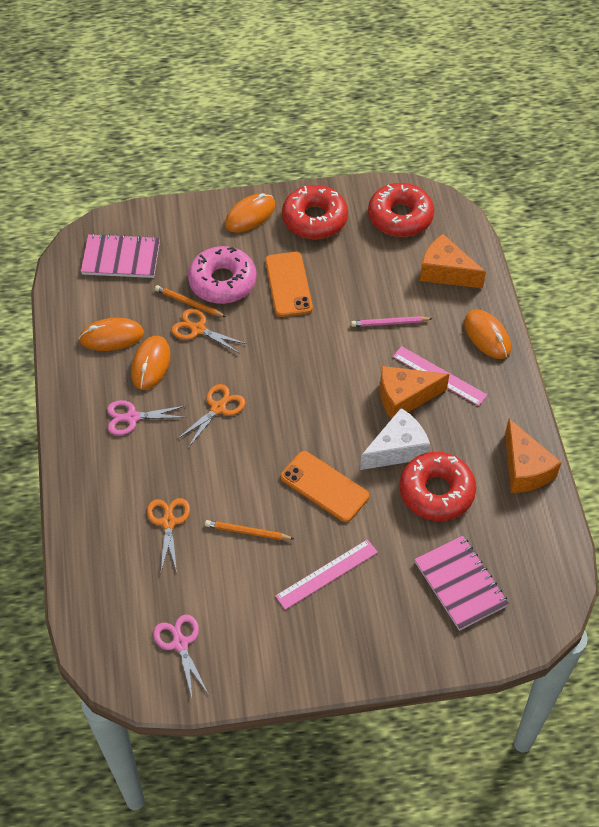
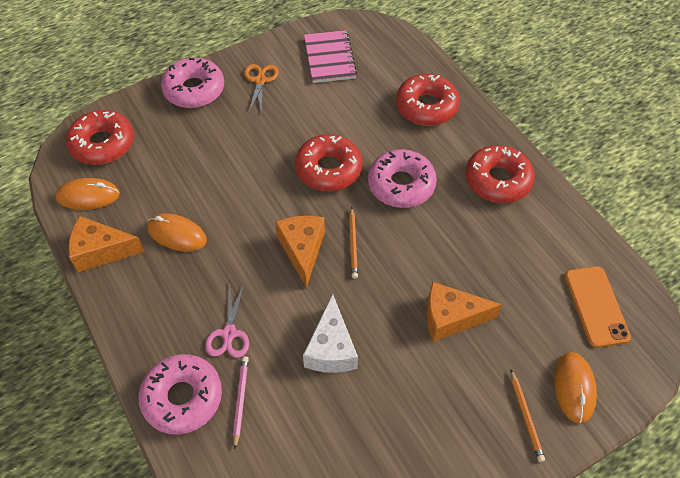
orange mouse: [79,318,144,351] [131,336,170,390] [225,193,275,233] [464,310,511,359] = 4 -> [56,178,120,210] [147,214,207,252] [554,352,597,424] = 3
orange phone: [265,252,313,317] [281,451,369,522] = 2 -> [565,266,631,348] = 1
orange scissors: [147,498,190,572] [171,309,247,354] [177,384,245,448] = 3 -> [244,64,279,115] = 1
pink donut: [188,246,257,304] = 1 -> [138,354,222,435] [161,58,224,108] [368,149,437,208] = 3
pink notebook: [81,234,160,278] [414,536,509,631] = 2 -> [304,30,357,83] = 1
pink ruler: [275,539,378,610] [393,346,487,406] = 2 -> none = 0
pink scissors: [107,400,188,435] [153,615,209,697] = 2 -> [205,283,249,358] = 1
red donut: [282,185,348,239] [368,183,434,237] [399,452,476,521] = 3 -> [66,110,134,165] [295,134,363,191] [396,74,460,126] [465,145,535,203] = 4

